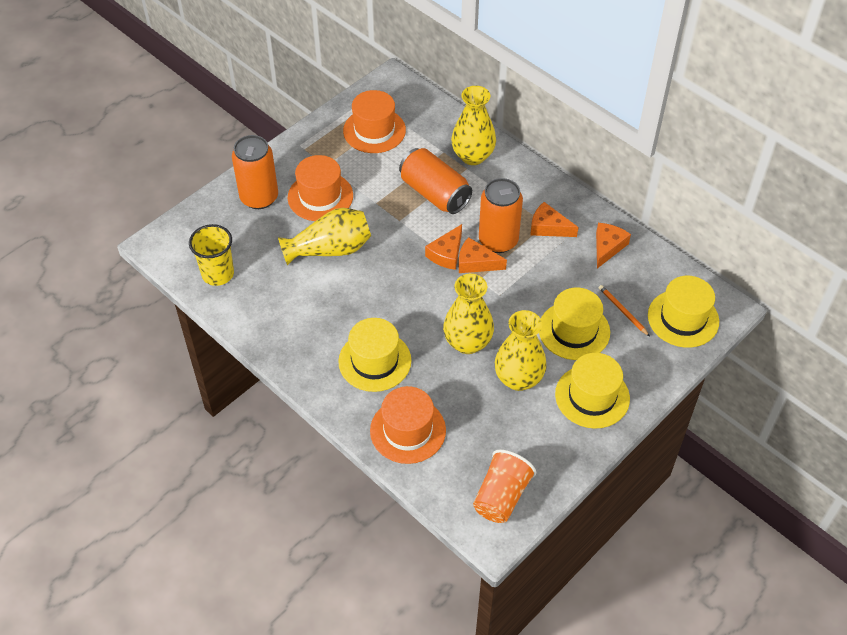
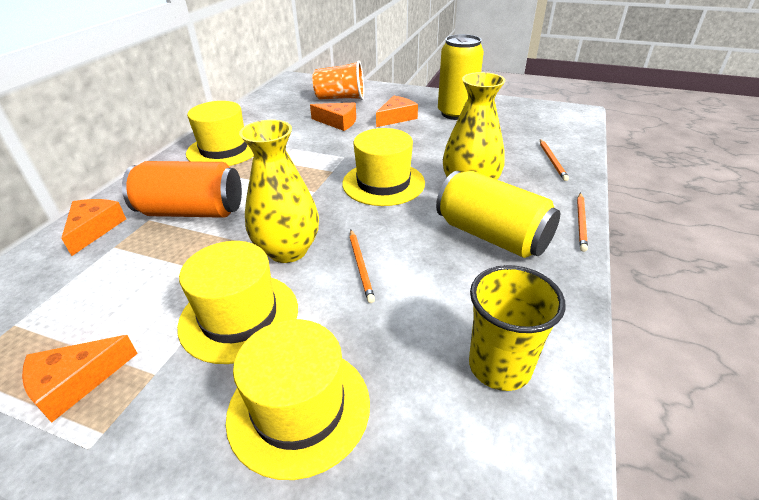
orange can: [232,135,278,209] [399,148,472,214] [479,178,523,253] = 3 -> [122,161,242,218] = 1
orange hat: [288,155,353,221] [343,90,406,153] [370,386,446,464] = 3 -> none = 0
orange pencil: [599,285,650,336] = 1 -> [350,229,375,303] [540,139,569,181] [577,193,588,252] = 3
yellow can: none = 0 -> [436,171,560,258] [438,34,484,120] = 2
yellow vase: [278,208,371,265] [443,274,494,354] [451,86,496,165] [495,310,547,391] = 4 -> [239,120,319,263] [443,72,505,180] = 2

